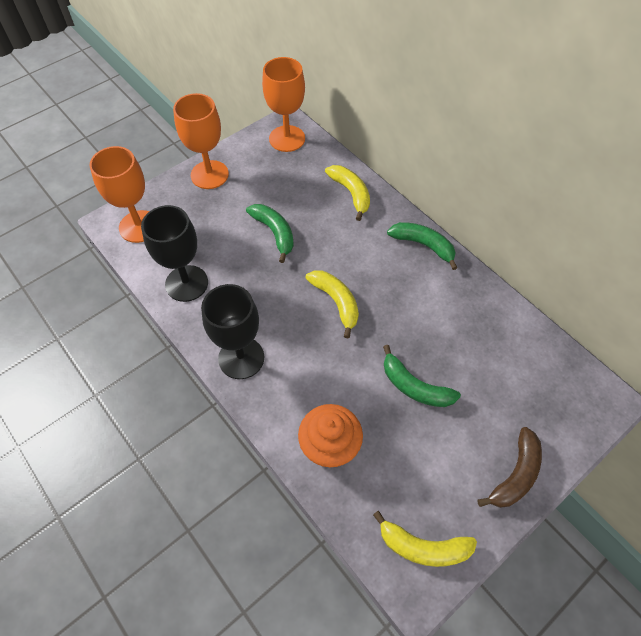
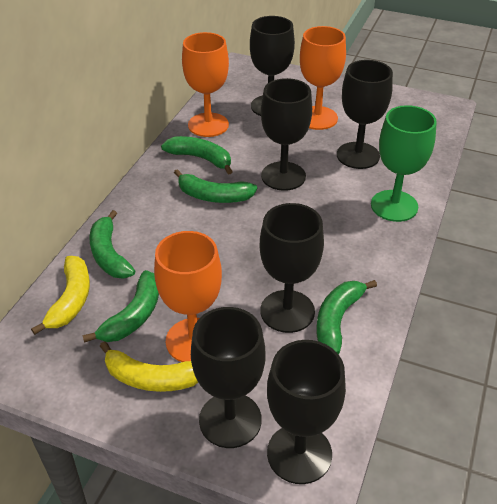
black goblet: [141,205,208,302] [201,284,264,379] = 2 -> [191,307,266,448] [250,16,295,116] [260,203,324,333] [261,78,312,191] [267,340,346,484] [337,60,393,169] = 6
brown banana: [477,427,542,508] = 1 -> none = 0
green banana: [246,204,294,263] [383,345,461,407] [387,222,458,270] = 3 -> [82,270,159,343] [89,210,135,279] [161,136,233,175] [174,169,257,203] [316,280,377,354] = 5
green goblet: none = 0 -> [371,105,437,222] = 1
orange cupcake: [298,404,363,467] = 1 -> none = 0
yellow banana: [305,270,359,338] [325,165,370,221] [373,511,477,567] = 3 -> [31,256,90,335] [100,341,198,392] = 2

